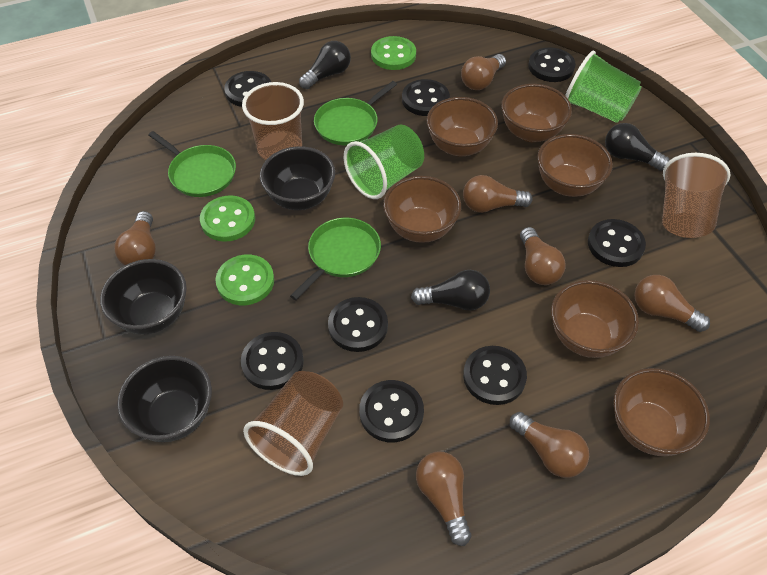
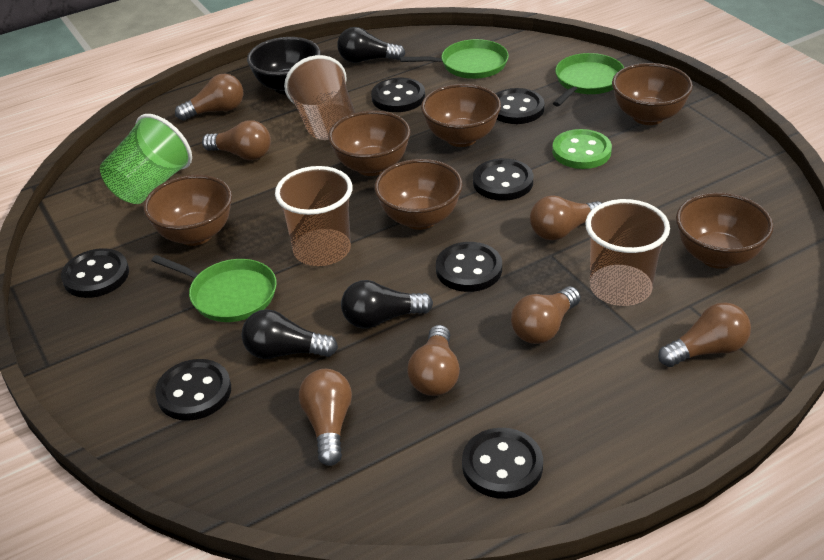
black bowl: [100,259,187,334] [117,356,212,442] [260,146,335,210] = 3 -> [247,37,320,94] = 1
black button: [224,71,271,107] [241,332,304,390] [328,297,388,352] [359,380,424,442] [402,79,450,116] [463,346,527,405] [528,47,576,82] [588,219,646,267] = 8 -> [61,248,129,298] [155,359,231,421] [371,78,425,112] [436,242,502,292] [462,428,543,499] [473,158,533,201] [495,88,545,124] = 7
green button: [200,195,255,242] [216,255,274,305] [371,36,416,70] = 3 -> [552,129,612,169] = 1
green cup: [344,125,424,199] [565,51,642,123] = 2 -> [100,114,192,204] = 1

